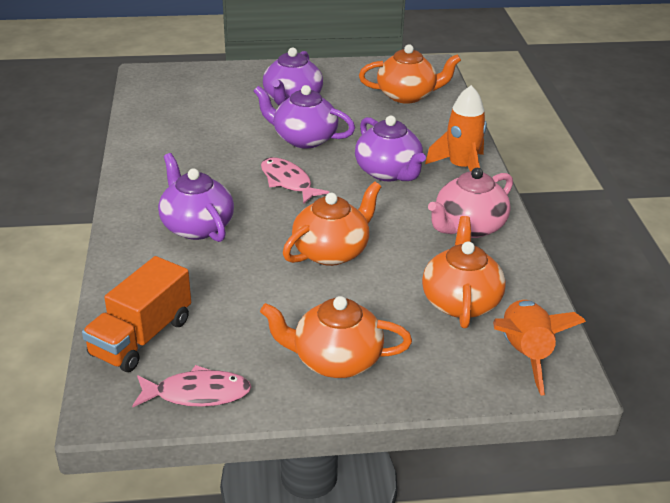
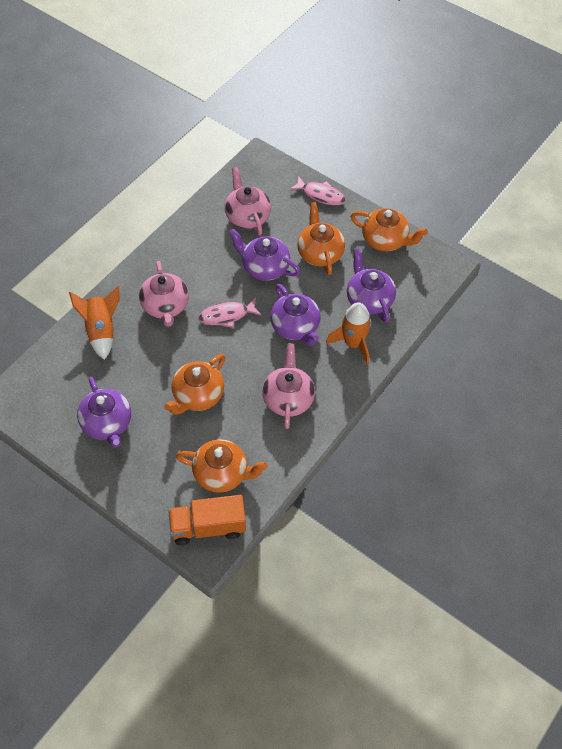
pink teapot: [428,168,513,238] = 1 -> [139,261,189,327] [225,167,271,236] [262,343,315,429] = 3

